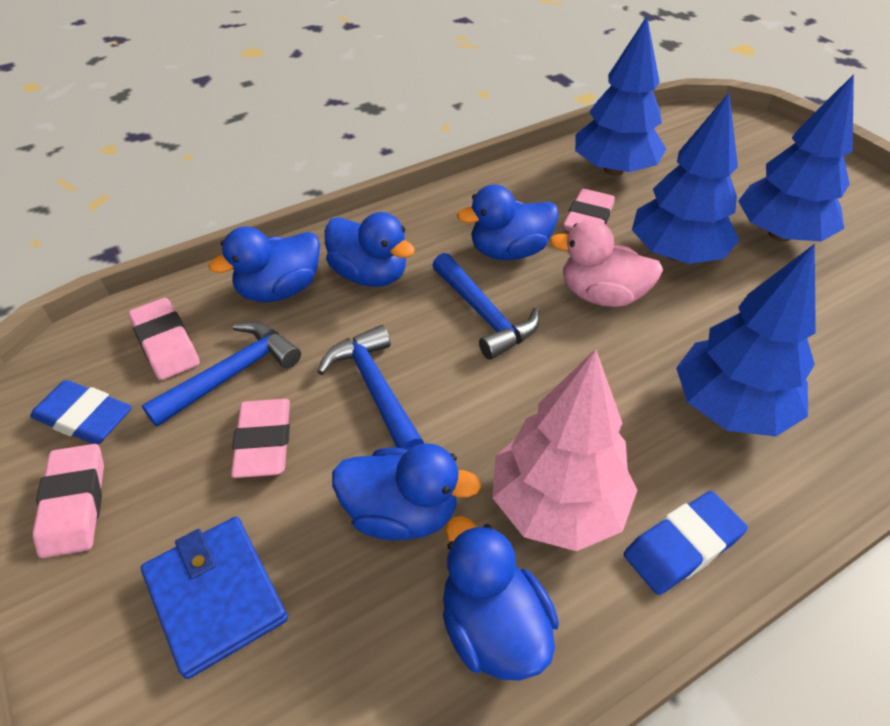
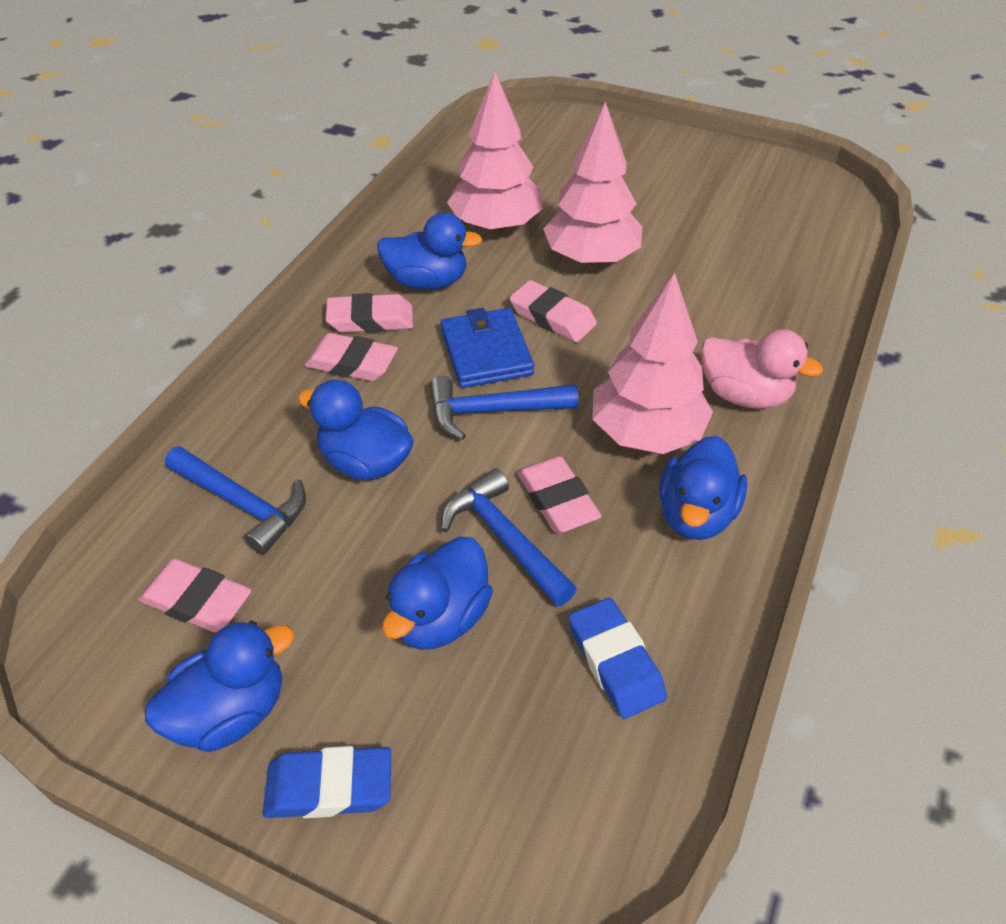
blue tree: [575,16,666,176] [632,93,739,264] [676,244,816,437] [738,74,854,242] = 4 -> none = 0
pink eraser: [33,444,104,558] [128,298,200,380] [231,399,290,478] [563,189,615,231] = 4 -> [138,559,252,632] [304,333,398,381] [325,293,413,333] [509,280,597,342] [517,456,601,533] = 5
pink tree: [492,349,637,551] = 1 -> [447,72,543,232] [543,102,642,265] [592,272,713,454] = 3

